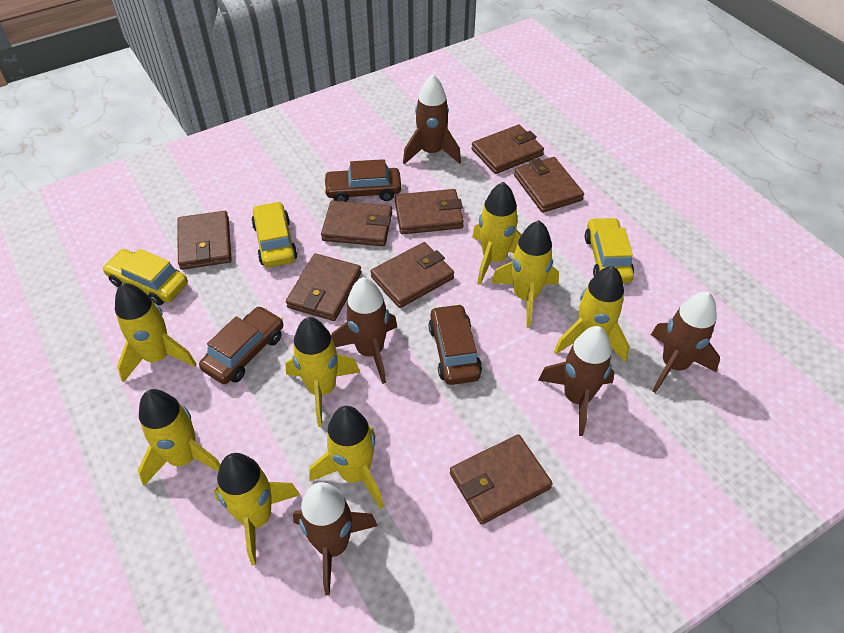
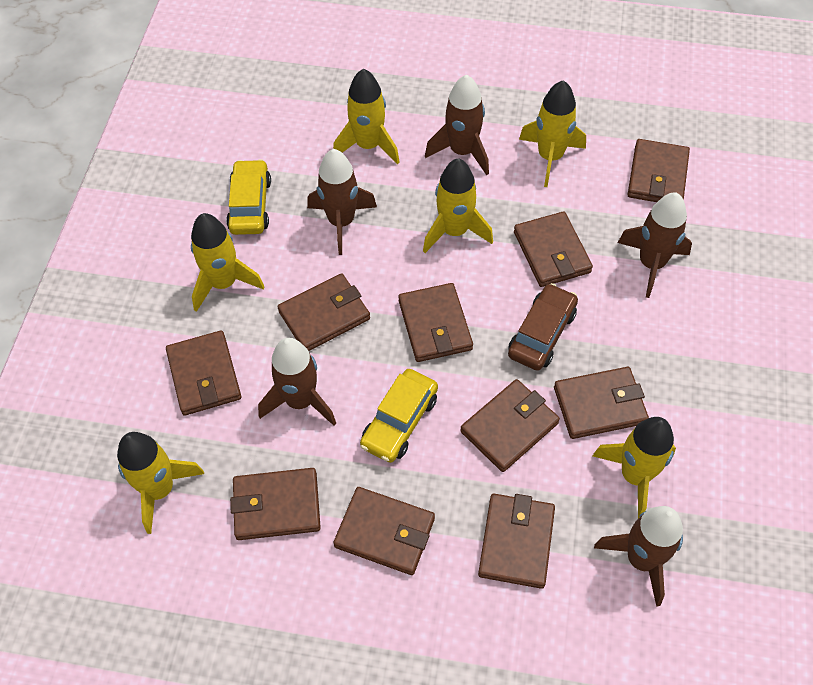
brown car: [199,306,283,384] [324,159,401,202] [429,304,482,385] = 3 -> [508,283,578,371] = 1
brown wallet: [177,211,232,270] [286,253,361,321] [321,200,392,246] [370,242,454,308] [395,189,464,234] [450,434,553,525] [472,125,544,174] [514,157,584,213] = 8 -> [166,330,241,416] [230,468,321,540] [278,273,370,351] [333,487,435,575] [398,283,473,362] [460,379,560,472] [478,494,555,589] [514,211,593,287] [554,367,649,439] [628,139,690,202] = 10
yellow car: [102,249,188,305] [251,201,297,267] [585,217,634,283] = 3 -> [226,159,271,235] [360,369,438,463] = 2
yellow rocket: [115,283,197,383] [138,389,221,486] [214,453,300,565] [285,317,360,427] [309,406,384,509] [472,182,521,285] [491,220,559,328] [554,266,629,362] = 8 -> [117,432,204,534] [191,213,265,312] [333,69,400,164] [423,158,493,253] [519,80,586,187] [593,417,676,519] = 6

